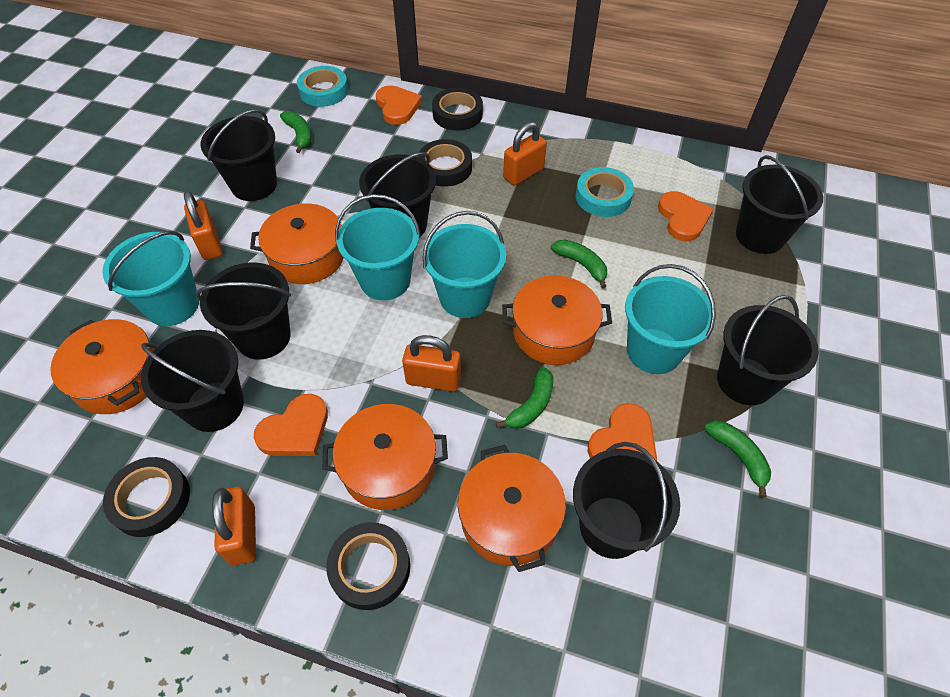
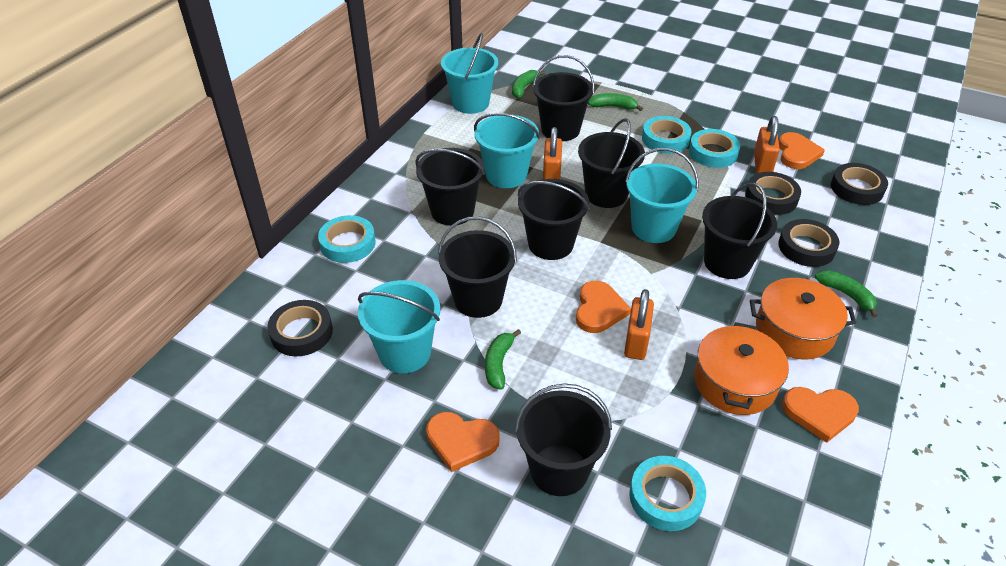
orange padlock: [184,191,222,260] [212,487,256,566] [402,335,461,392] [503,122,547,185] = 4 -> [543,127,562,179] [624,289,654,360] [754,116,780,173] = 3
orange pot: [50,319,154,414] [250,203,344,284] [322,404,448,510] [458,445,566,572] [502,275,612,365] = 5 -> [694,322,789,415] [750,278,856,359] = 2
turquoise tape: [297,66,348,107] [576,167,634,217] = 2 -> [318,215,375,263] [629,456,706,531] [642,116,691,154] [689,129,740,168] = 4

